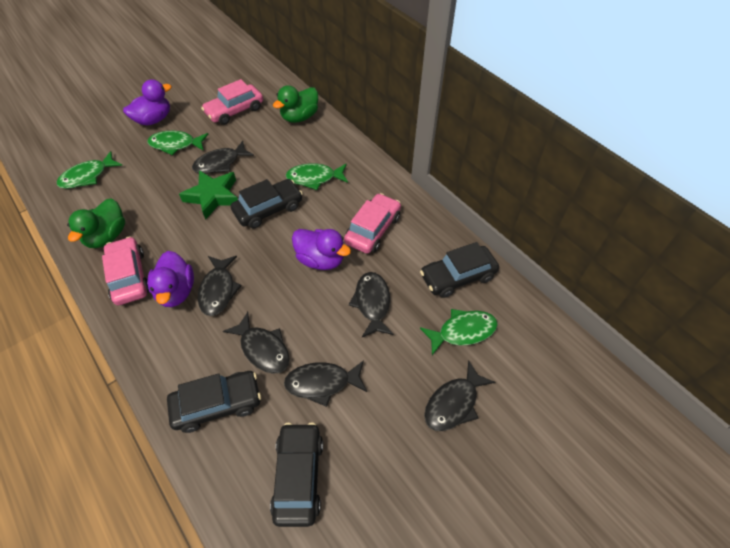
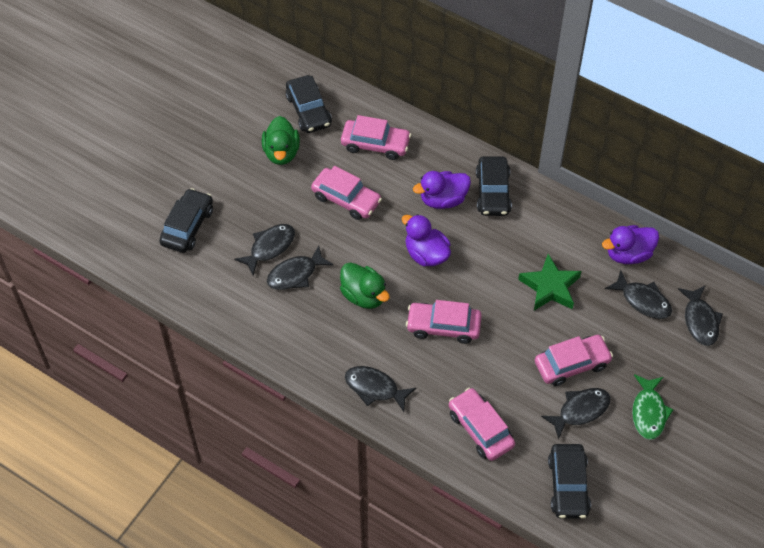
green fish: [57,151,123,189] [147,131,209,155] [286,163,348,190] [420,309,498,355] = 4 -> [632,374,674,440] = 1
pink car: [102,236,149,306] [201,79,263,125] [344,193,401,254] = 3 -> [311,166,382,220] [341,115,411,160] [406,300,482,344] [449,388,515,461] [535,335,613,386] = 5

